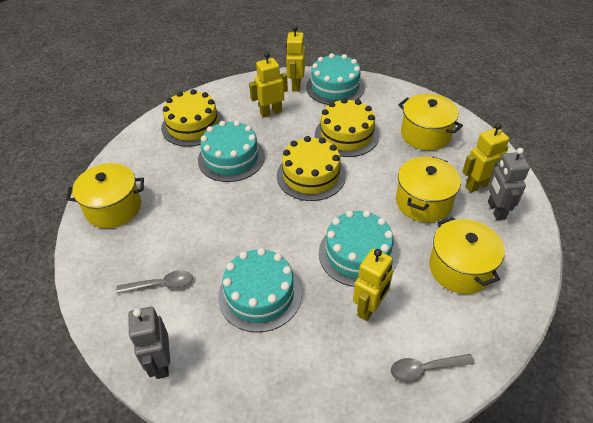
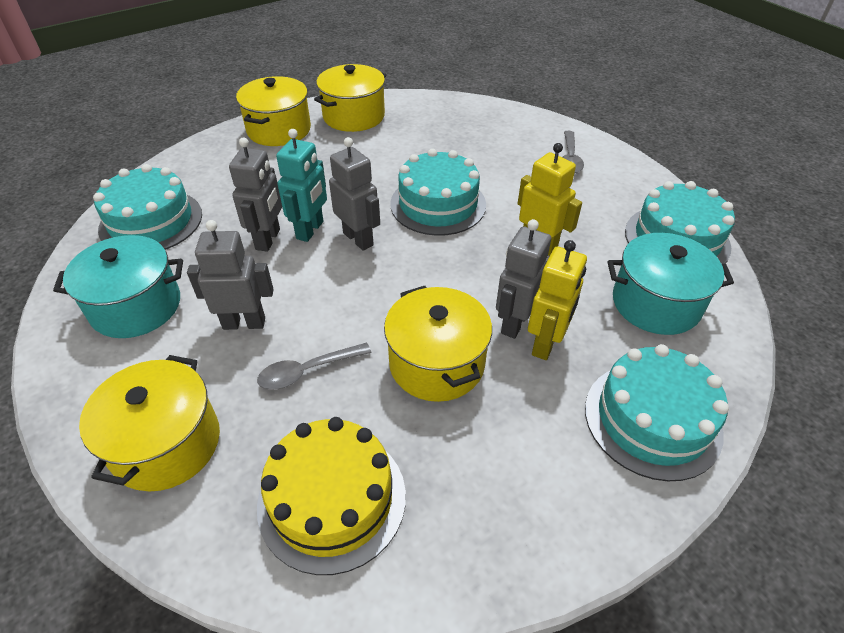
grey robot: [128,307,170,379] [488,148,530,220] = 2 -> [187,220,274,330] [229,137,282,251] [329,137,380,251] [496,219,551,339] = 4
turquoise pot: none = 0 -> [53,235,183,338] [607,233,734,335] = 2
turquoise robot: none = 0 -> [276,129,327,242] = 1
yellow cake: [161,89,224,147] [277,136,346,201] [315,98,379,157] = 3 -> [257,417,406,575] = 1
yellow robot: [249,52,288,118] [286,26,305,92] [353,248,393,321] [462,123,509,192] = 4 -> [518,143,582,256] [528,240,587,360] = 2

